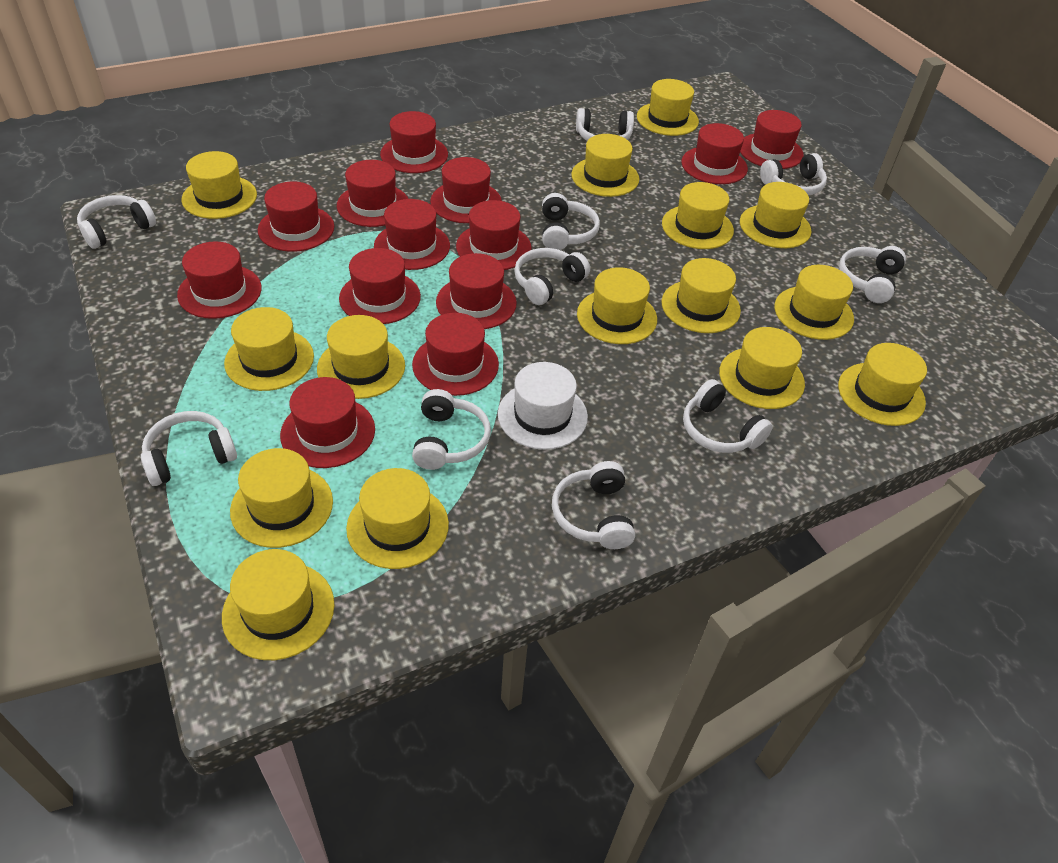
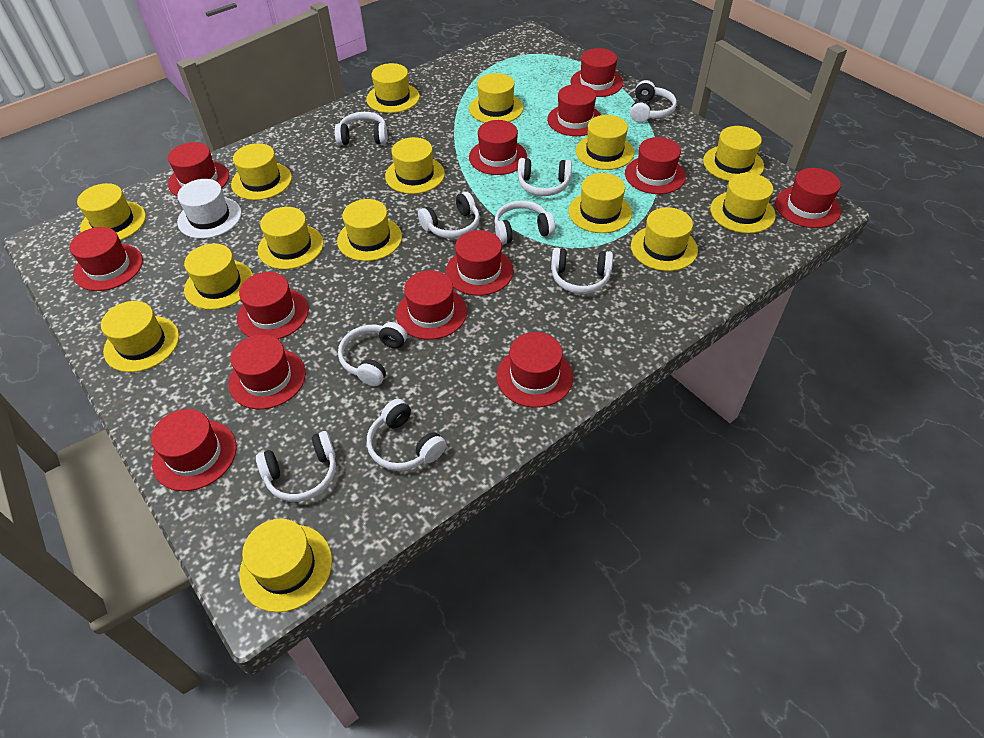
white headphones: [77,195,156,249] [141,411,237,486] [412,389,491,470] [514,248,590,305] [542,193,600,250] [552,461,635,549] [576,108,634,141] [683,379,773,453] [760,153,827,195] [839,246,906,303] = 10 -> [256,431,336,502] [335,112,387,145] [338,322,407,386] [367,399,446,471] [418,192,480,238] [495,201,555,245] [518,158,572,196] [551,248,613,294] [630,80,677,123] = 9

